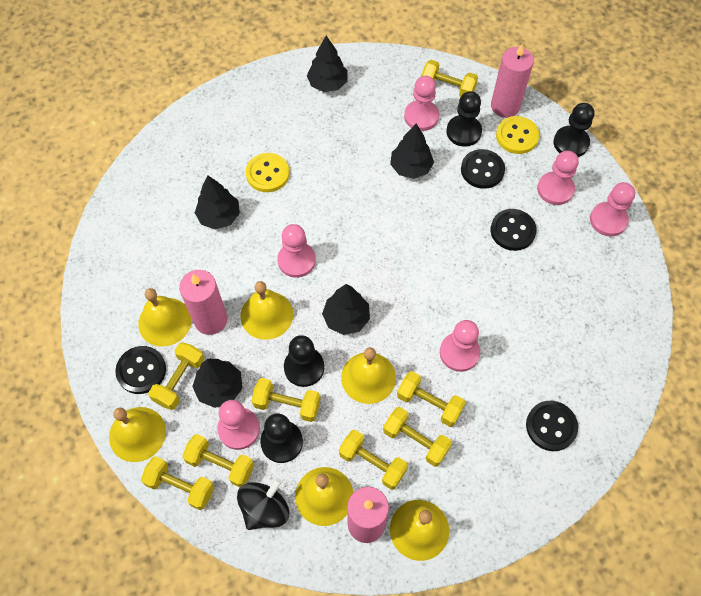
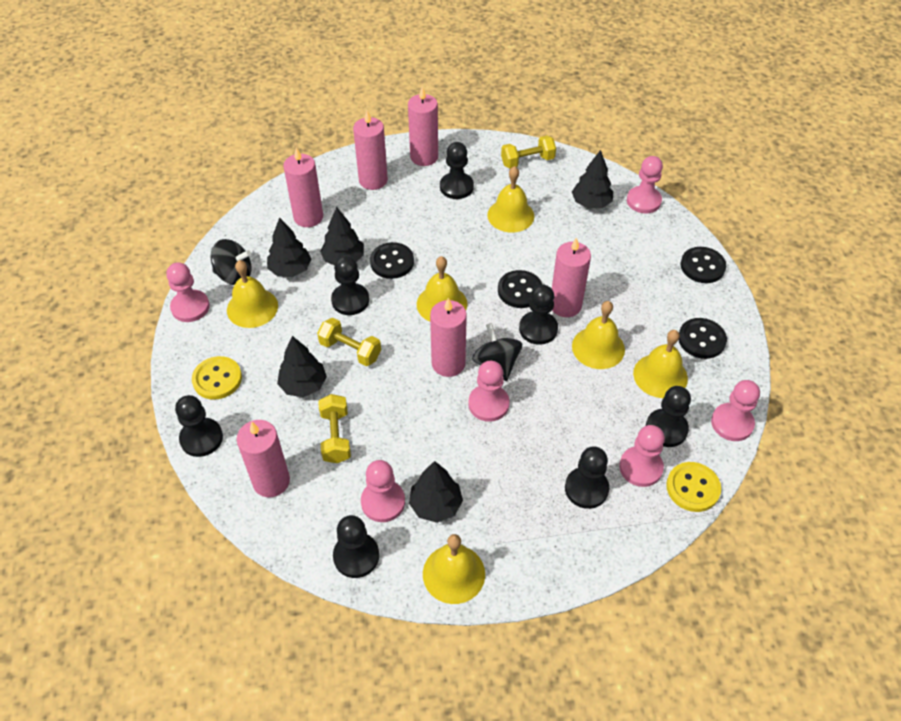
black pawn: [260,413,303,463] [284,335,324,387] [446,91,482,147] [553,103,594,157] = 4 -> [175,395,223,457] [331,256,369,315] [333,515,379,578] [440,142,474,199] [519,285,558,345] [565,447,609,509] [646,386,691,447] = 7
black spinning top: [237,478,289,530] = 1 -> [211,239,252,285] [472,323,522,381] = 2
pink candle: [179,270,227,335] [347,487,389,543] [491,44,534,118] = 3 -> [236,420,290,497] [283,147,323,227] [353,111,388,190] [408,87,438,166] [430,298,467,377] [552,237,591,317] = 6
yellow dumbbell: [141,456,214,510] [148,342,205,410] [182,434,254,487] [252,378,321,422] [339,430,408,490] [383,407,452,467] [397,371,466,427] [421,60,478,97] = 8 -> [317,318,381,366] [318,394,351,463] [501,136,556,169] = 3

